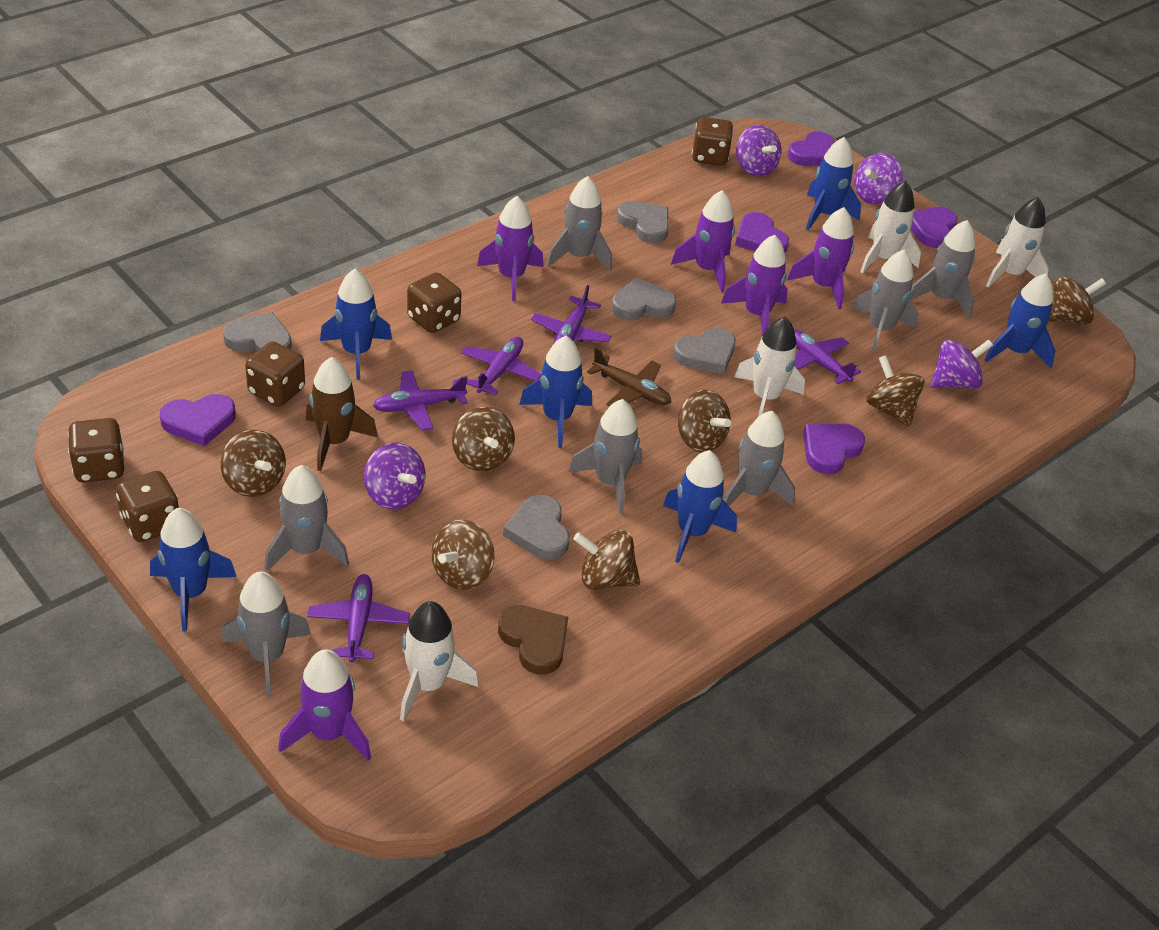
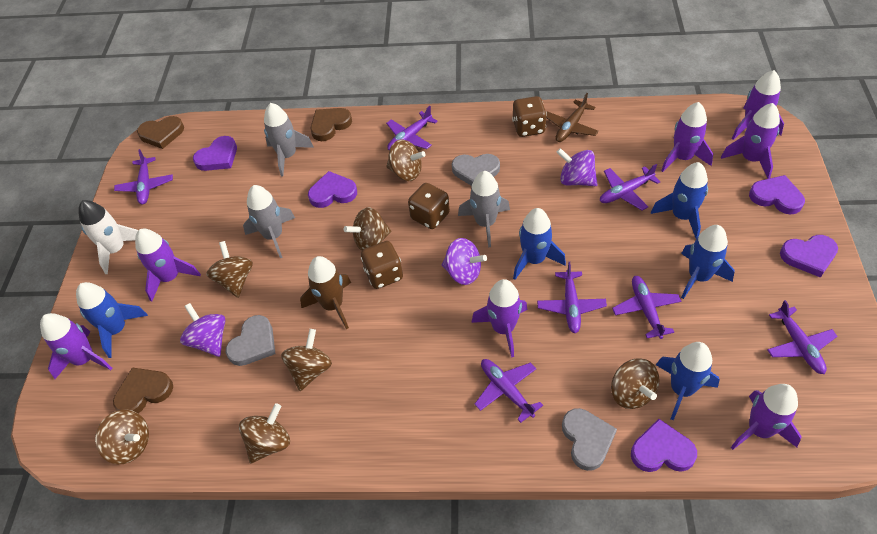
blue rocket: [150,508,236,631] [320,269,392,380] [519,336,592,448] [663,450,737,563] [806,137,861,230] [985,273,1055,369] = 6 -> [76,282,148,358] [513,208,566,280] [651,162,708,239] [656,342,720,420] [681,225,735,299] = 5
brown dice: [68,418,124,482] [116,471,179,542] [245,341,305,407] [407,272,461,333] [692,117,733,166] = 5 -> [361,241,403,289] [408,183,450,229] [512,96,547,137] = 3
brown heart: [498,605,568,675] = 1 -> [113,367,173,413] [137,116,184,149] [310,108,352,141] = 3
grey heart: [223,312,292,352] [503,495,569,560] [612,278,676,320] [617,201,669,243] [673,327,736,374] = 5 -> [226,315,275,366] [452,154,500,186] [562,408,617,471] = 3
grey rocket: [222,571,311,697] [264,465,349,571] [546,176,612,271] [568,399,642,514] [723,411,795,506] [851,250,919,352] [910,220,975,318] = 7 -> [243,185,295,258] [264,103,314,177] [458,171,510,247] = 3
purple plane: [307,574,410,663] [373,370,468,431] [461,337,541,395] [531,285,612,343] [794,329,861,384] = 5 -> [114,149,173,205] [386,106,438,150] [475,359,543,423] [537,262,607,333] [600,164,661,210] [612,276,682,339] [767,300,837,374] = 7
purple rocket: [278,649,371,761] [477,196,543,301] [671,190,735,293] [721,235,788,336] [787,207,854,309] = 5 -> [40,313,112,379] [135,229,201,302] [471,279,527,357] [661,102,713,172] [721,103,780,179] [730,384,802,450] [732,70,784,140] = 7
purple spinning top: [364,443,425,509] [736,125,782,176] [854,153,903,204] [930,339,993,389] = 4 -> [180,303,225,357] [442,238,487,285] [557,148,598,186] = 3
white rocket: [400,601,478,721] [734,317,805,417] [860,181,921,273] [986,197,1049,287] = 4 -> [78,200,138,274] = 1

